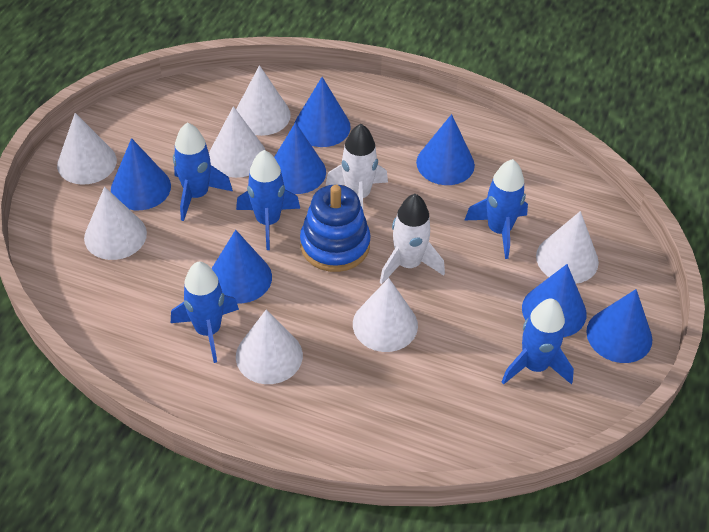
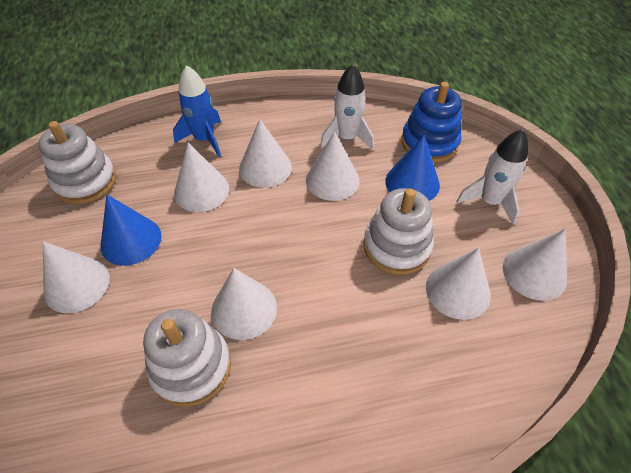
blue cone: [111,138,171,210] [211,230,272,303] [274,122,326,194] [294,77,351,147] [416,114,475,185] [522,264,587,337] [586,289,652,363] = 7 -> [101,195,161,266] [385,135,440,201] = 2
blue rocket: [171,262,239,363] [173,122,233,221] [236,150,300,250] [464,159,528,259] [502,299,574,385] = 5 -> [173,65,221,157] = 1
white stacking toy: none = 0 -> [38,121,116,204] [143,309,231,407] [364,188,434,275] = 3

